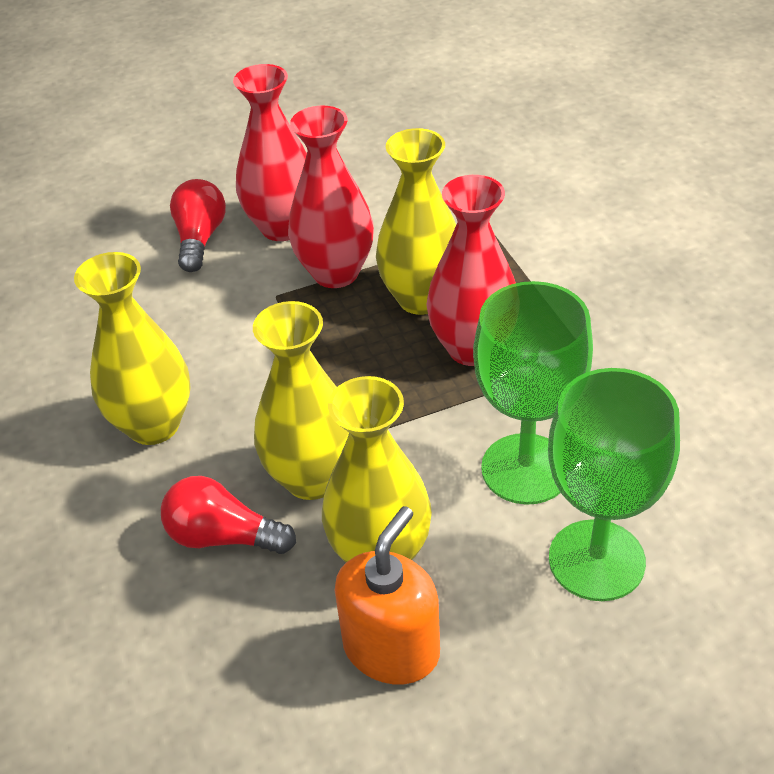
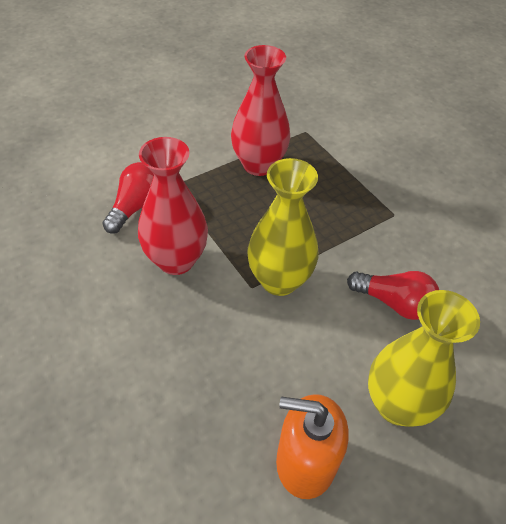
green goblet: [473,281,593,505] [548,368,680,601] = 2 -> none = 0
red vase: [233,64,307,241] [288,105,374,288] [426,175,516,366] = 3 -> [138,137,208,275] [231,45,290,176] = 2
yellow vase: [74,252,190,445] [253,301,349,500] [322,376,432,562] [376,128,456,315] = 4 -> [247,158,318,296] [368,290,480,427] = 2

